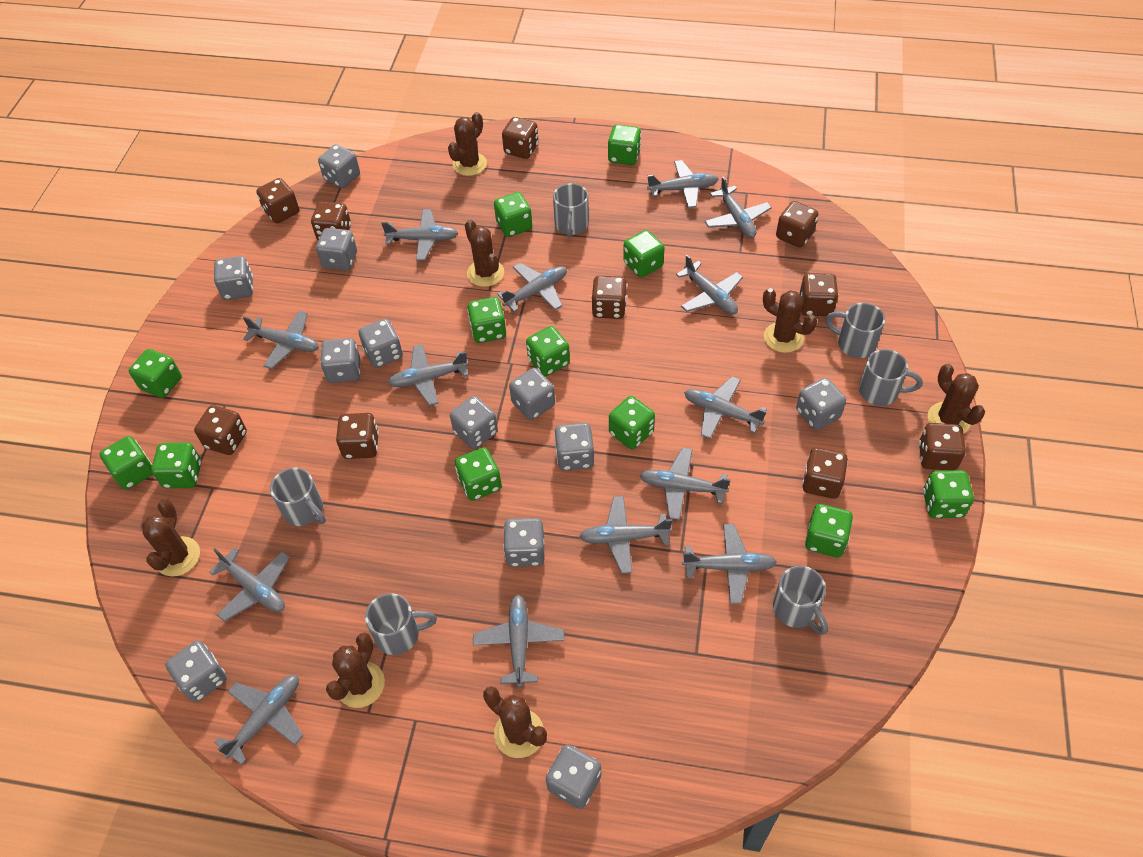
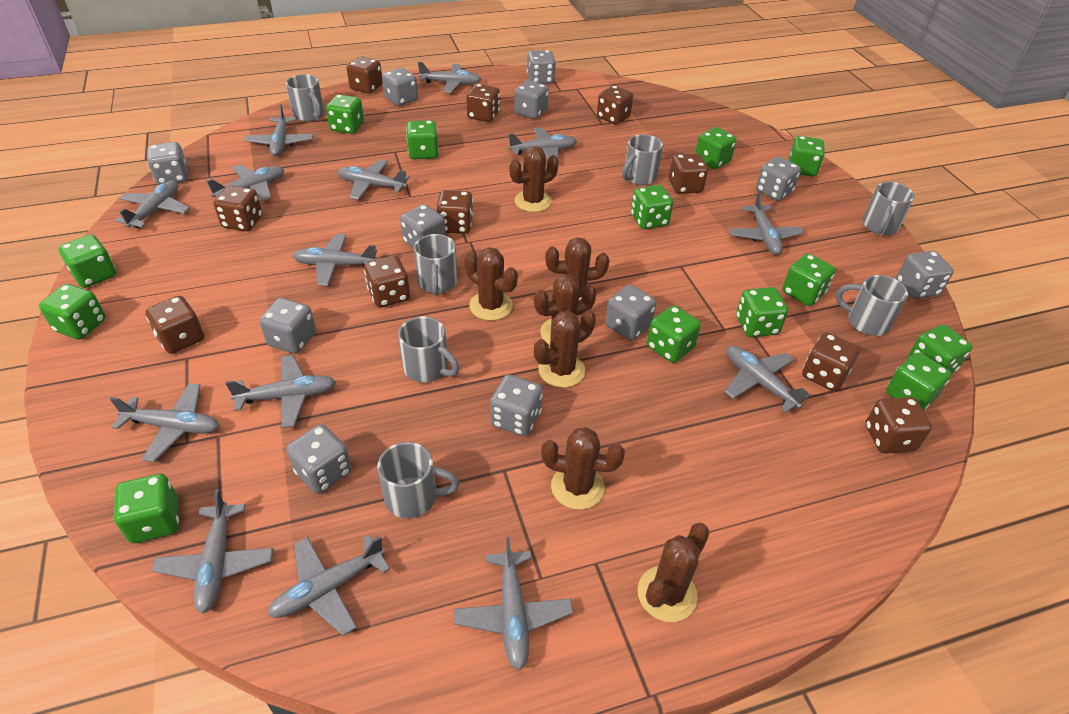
green dice: [100,436,153,490] [129,349,182,398] [151,442,201,488] [455,447,502,501] [467,297,506,343] [494,192,532,237] [526,326,570,376] [608,124,641,165] [609,396,655,449] [623,230,665,278] [805,504,853,557] [923,470,974,518] = 12 -> [39,284,106,340] [58,235,116,288] [114,474,179,543] [326,94,364,134] [406,120,439,160] [631,185,673,229] [647,305,701,363] [695,127,737,169] [736,287,788,337] [782,254,836,306] [788,136,825,177] [886,352,951,411] [907,324,972,374] = 13
grey dice: [165,641,227,702] [214,256,253,300] [316,228,357,271] [318,144,360,188] [320,338,360,383] [359,319,403,368] [450,396,498,449] [503,518,544,567] [509,368,555,420] [546,745,601,809] [554,423,594,471] [796,378,846,430] = 12 -> [147,142,188,185] [259,298,316,354] [286,424,352,494] [382,68,418,106] [400,204,446,249] [490,374,543,436] [514,80,549,119] [527,50,556,84] [605,285,657,340] [756,157,801,201] [896,251,954,299] = 11
grey mug: [270,468,326,526] [365,593,437,655] [553,183,589,238] [773,566,828,635] [825,303,885,358] [859,349,923,406] = 6 -> [286,74,324,122] [377,442,460,518] [398,316,459,383] [414,234,458,296] [622,134,663,185] [836,275,908,336] [863,182,915,235] = 7

